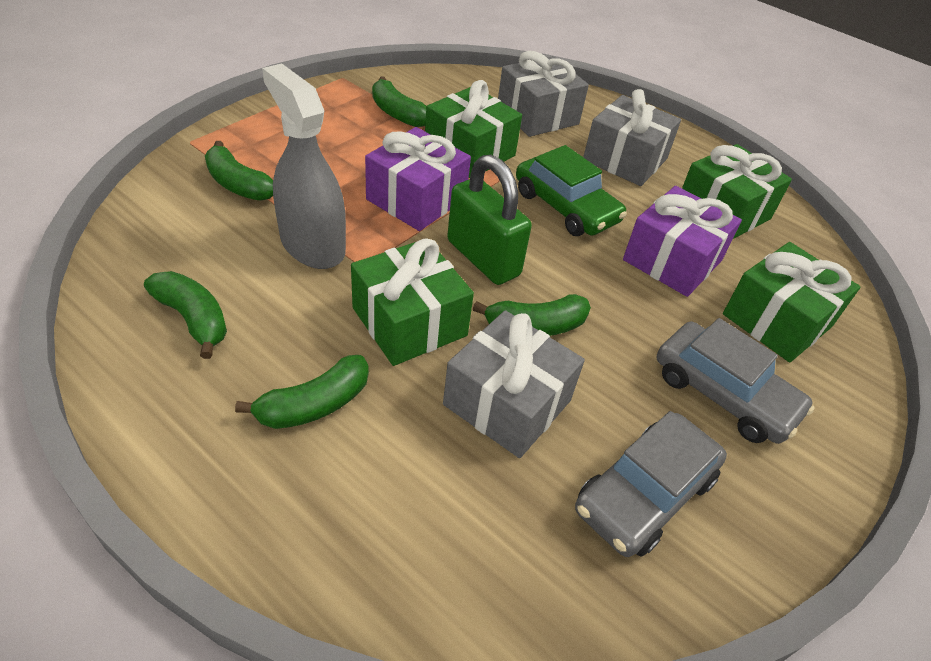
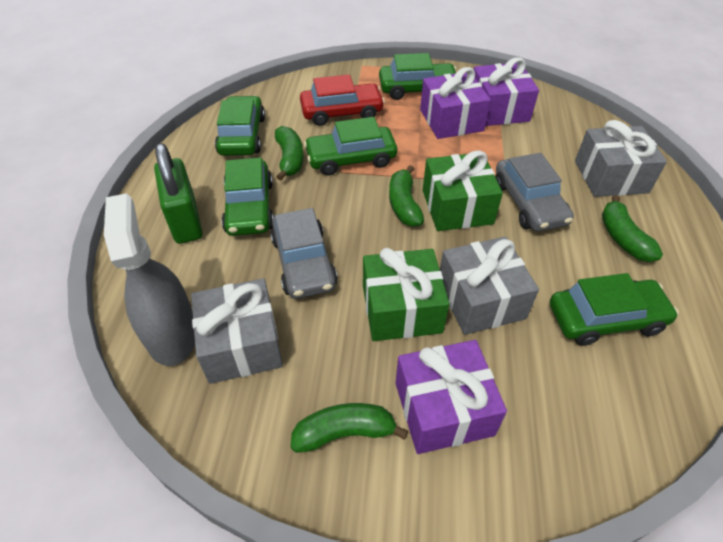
green banana: [144,271,227,359] [205,141,273,201] [235,355,369,429] [372,76,426,127] [473,294,591,336] = 5 -> [275,126,304,181] [290,403,408,453] [389,165,424,227] [602,195,663,262] = 4
green car: [516,145,627,236] = 1 -> [215,96,265,156] [221,158,274,236] [304,117,397,175] [379,53,456,100] [550,273,679,346] = 5
green gift: [351,238,474,366] [425,80,522,178] [682,144,792,239] [723,242,860,362] = 4 -> [363,248,449,341] [423,150,503,231] = 2
purple gift: [365,127,471,231] [623,186,742,297] = 2 -> [395,340,507,454] [420,67,491,139] [474,58,539,126] = 3
red car: none = 0 -> [300,75,385,126] = 1

